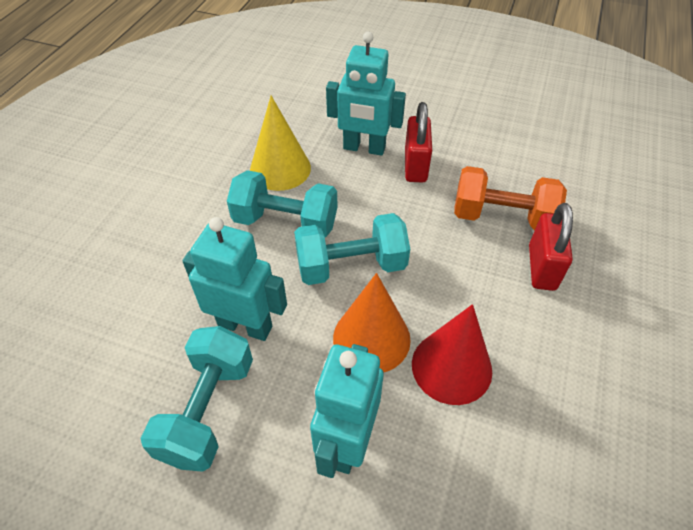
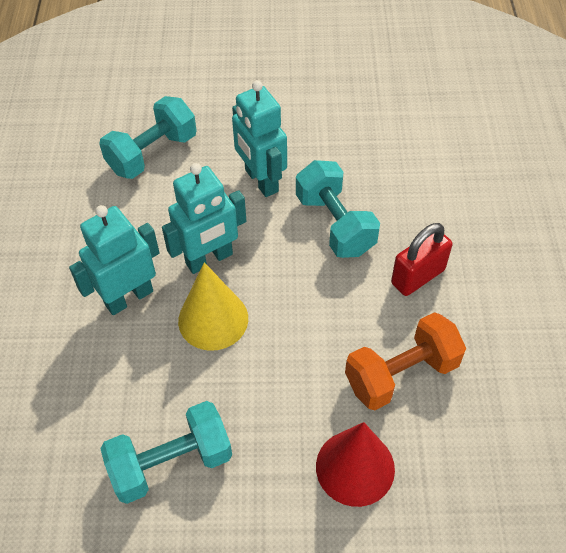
orange cone: [333,273,411,373] = 1 -> none = 0
red padlock: [405,102,432,182] [529,203,573,291] = 2 -> [391,223,453,296] = 1

